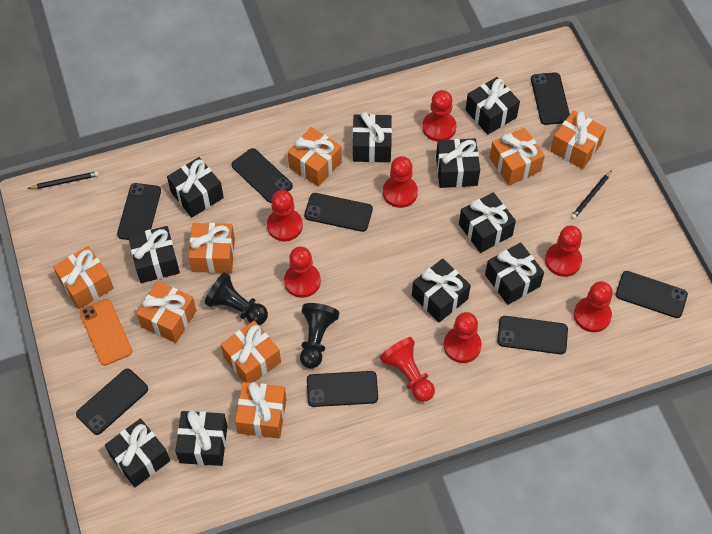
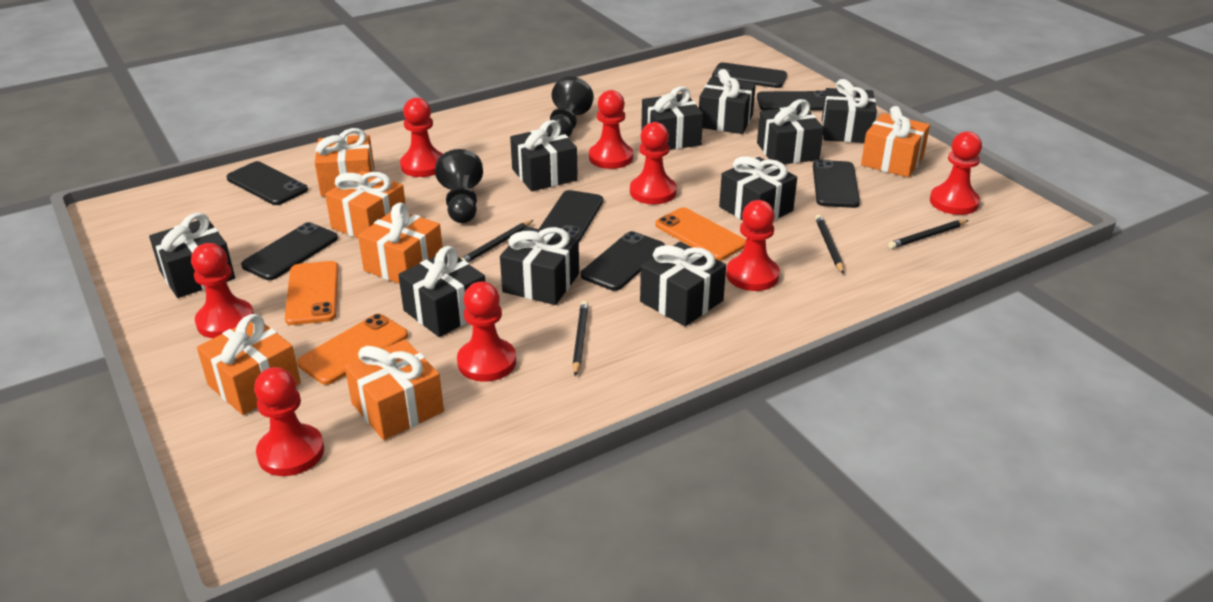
black pencil: [28,171,99,189] [571,170,612,219] = 2 -> [460,220,533,263] [572,301,588,376] [815,215,844,274] [888,220,968,249] = 4
black phone: [76,369,148,435] [117,183,161,240] [232,148,293,203] [304,193,373,232] [307,371,378,407] [497,316,568,354] [531,72,570,125] [616,271,688,318] = 8 -> [227,161,308,205] [241,222,338,280] [539,190,603,241] [581,231,665,291] [712,62,787,88] [757,90,825,111] [813,160,860,208] = 7
orange gift: [53,246,114,309] [136,281,196,343] [189,223,235,273] [221,321,281,383] [235,382,287,438] [288,127,342,187] [490,128,545,186] [550,110,606,169] = 8 -> [197,314,301,415] [315,128,374,196] [325,171,406,238] [345,339,444,440] [358,203,443,284] [861,106,930,177] = 6
orange phone: [80,299,132,366] = 1 -> [285,261,339,325] [297,314,408,385] [655,207,746,261] = 3

